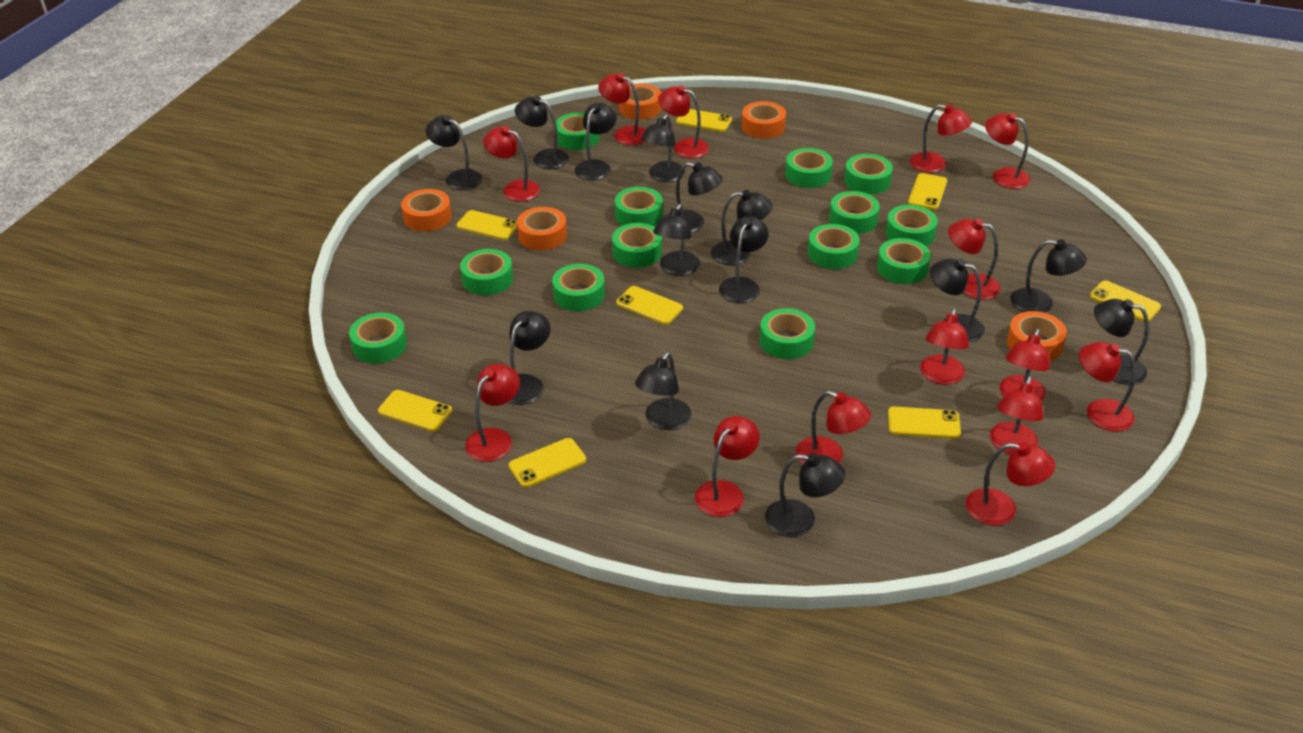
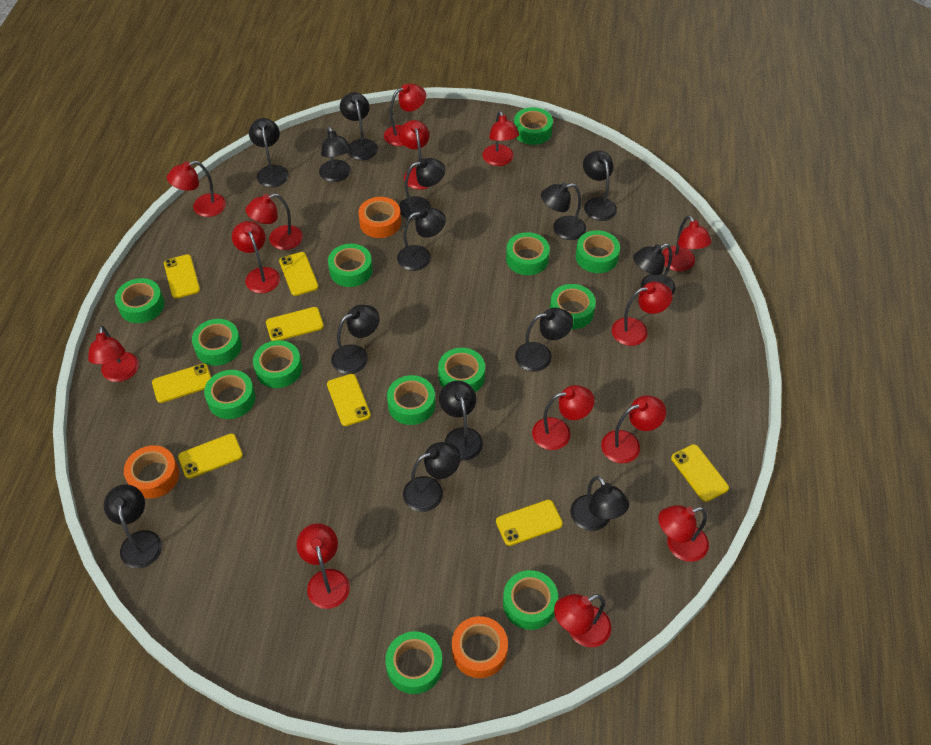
orange tape: [401,189,452,231] [517,207,567,251] [619,84,662,120] [742,101,786,139] [1007,311,1067,361] = 5 -> [124,445,179,499] [358,197,401,238] [452,616,508,678] = 3

